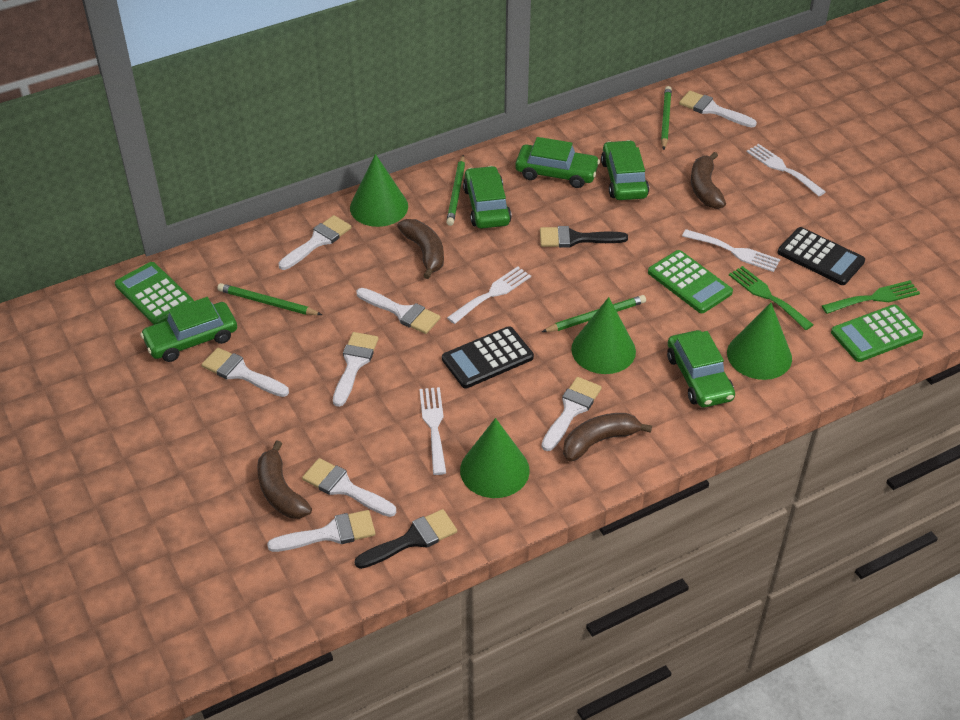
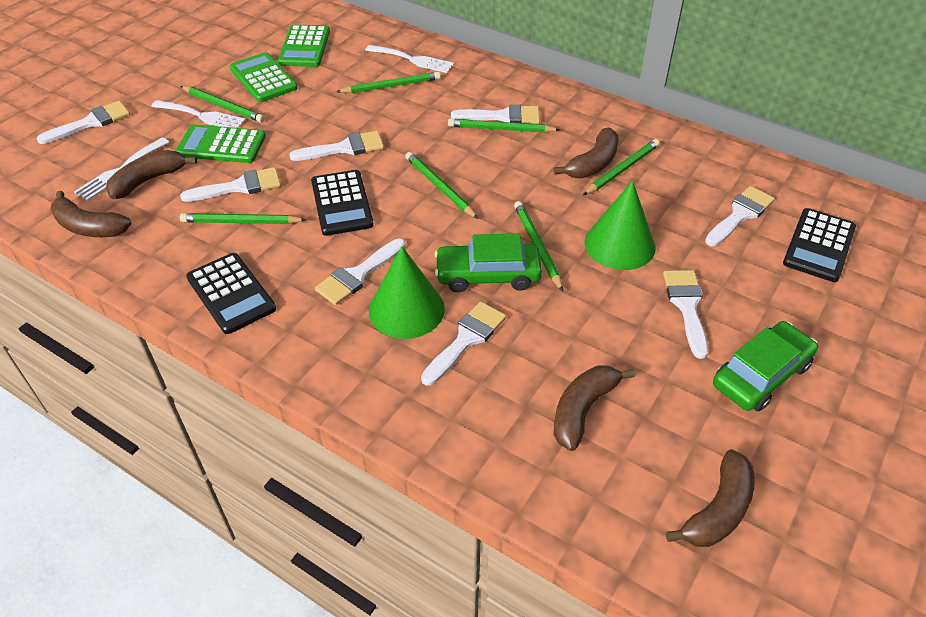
black brush: [354,509,457,569] [540,226,628,248] = 2 -> none = 0
black calculator: [442,326,534,388] [778,227,865,285] = 2 -> [186,253,276,334] [311,170,374,236] [783,208,856,282] = 3
brown banana: [257,440,312,519] [397,219,444,279] [563,413,652,462] [691,152,726,209] = 4 -> [50,191,132,237] [106,150,197,199] [554,127,619,178] [554,365,635,451] [666,449,755,547] = 5
green car: [140,297,237,362] [463,166,512,229] [515,137,600,188] [601,140,649,200] [667,330,735,408] = 5 -> [435,233,542,292] [713,321,818,411] = 2
green cone: [350,154,408,227] [460,418,530,498] [571,297,636,374] [727,303,792,380] = 4 -> [369,246,445,339] [584,181,656,270] = 2
green fork: [729,266,814,330] [822,280,920,314] = 2 -> none = 0
green pencil: [217,283,322,315] [446,155,465,226] [542,295,646,332] [661,86,672,150] = 4 -> [180,86,265,123] [180,213,307,224] [336,72,441,93] [405,152,478,219] [448,119,560,133] [514,201,563,291] [583,139,660,195] = 7
white fork: [419,387,446,475] [447,266,531,324] [682,229,780,272] [746,144,826,196] = 4 -> [74,138,169,201] [151,100,246,128] [365,45,454,73] = 3

